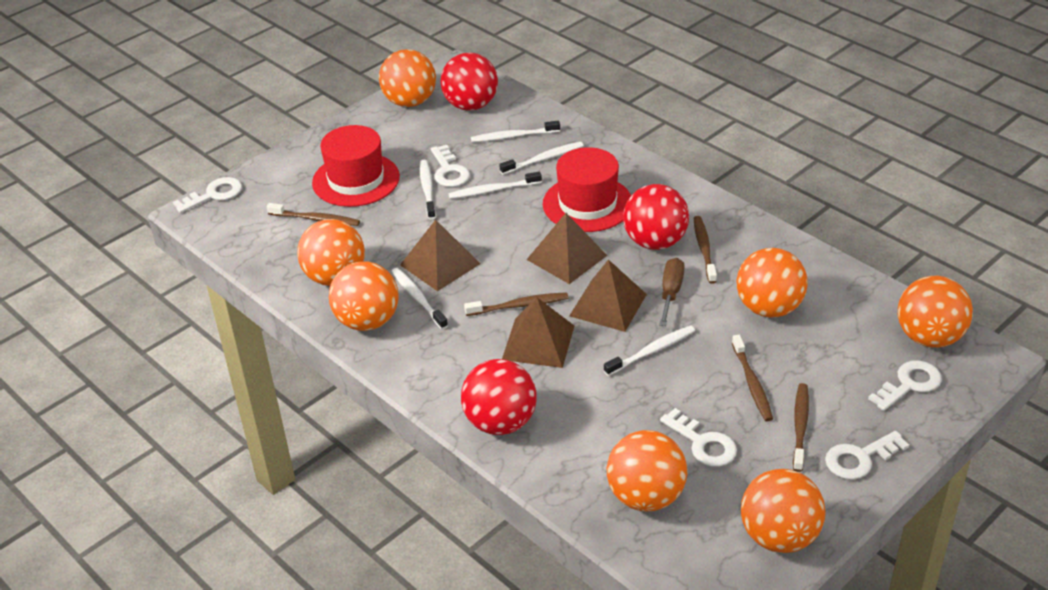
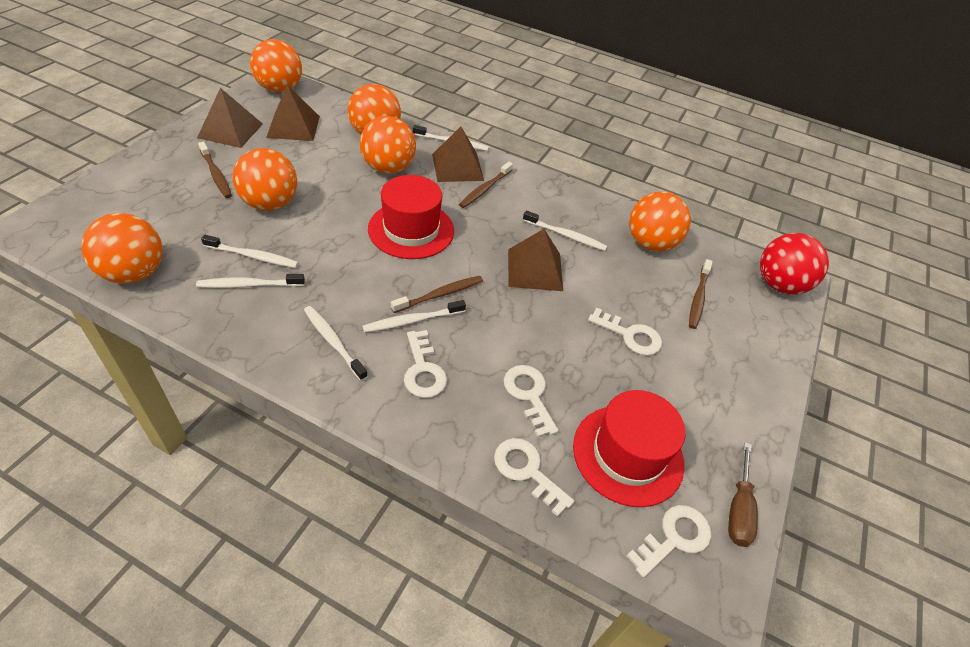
brown toothbrush: [267,203,360,226] [464,292,568,316] [694,216,717,284] [732,335,773,422] [793,383,809,472] = 5 -> [198,142,232,198] [391,276,483,313] [459,162,513,208] [689,259,713,329] = 4
orange ball: [297,219,365,286] [329,261,399,331] [379,49,436,107] [607,430,687,512] [736,248,808,318] [741,469,826,553] [898,276,973,348] = 7 -> [81,213,163,284] [233,148,297,211] [250,39,302,93] [348,84,401,135] [360,116,416,174] [629,191,691,252] = 6
red ball: [440,52,498,111] [461,359,537,435] [623,184,689,250] = 3 -> [760,233,829,295] = 1

